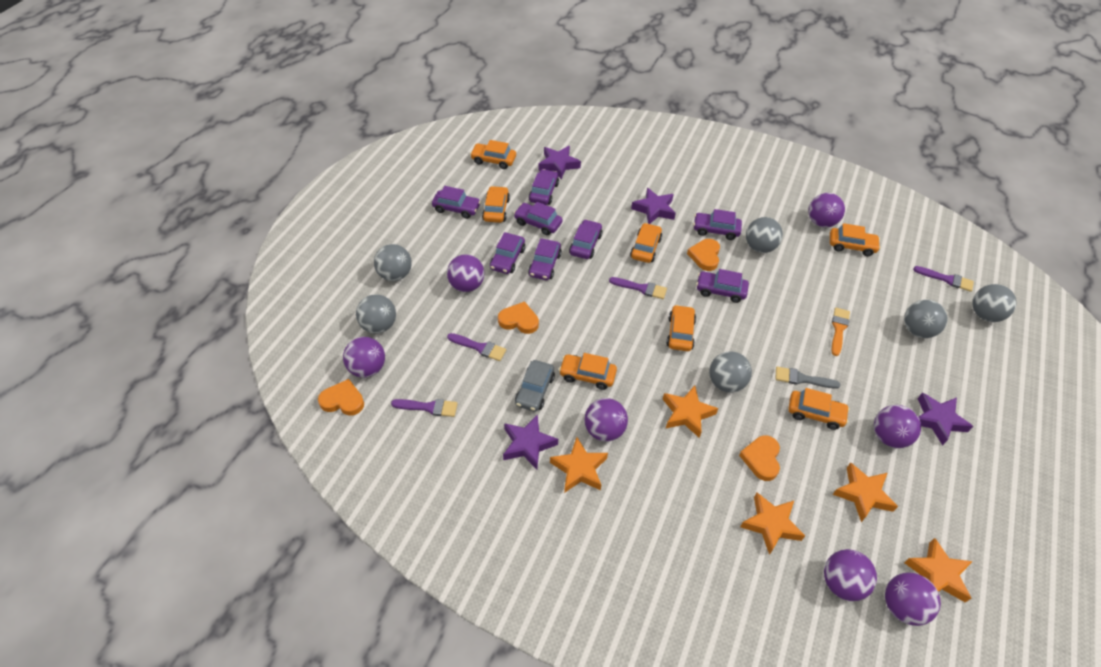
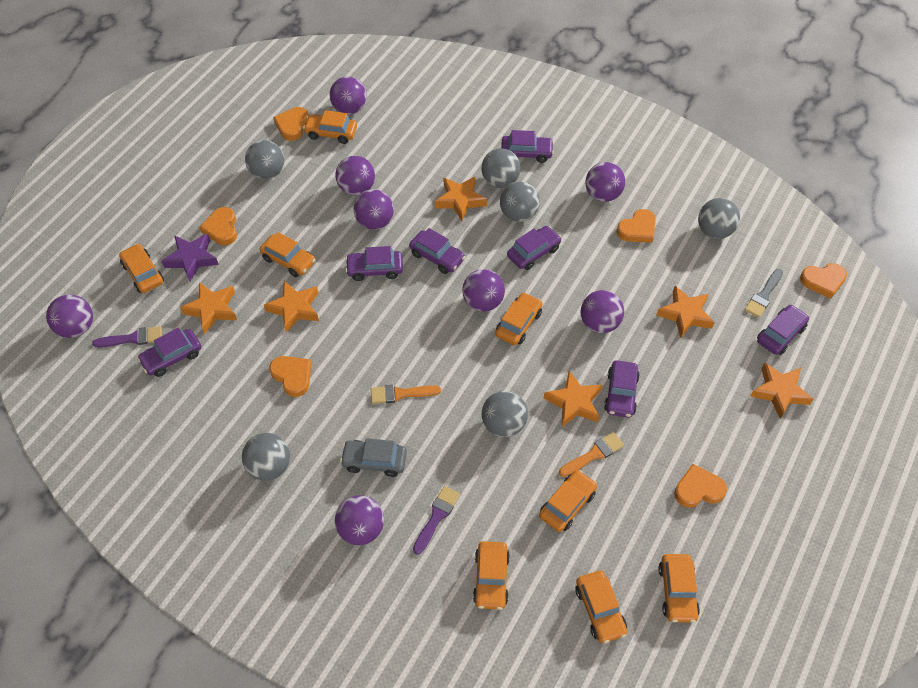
orange brush: [831,308,850,356] = 1 -> [371,385,441,404] [559,432,624,477] = 2
orange car: [470,140,516,169] [482,186,510,223] [559,353,617,390] [630,223,662,263] [666,305,696,351] [788,388,850,430] [830,223,881,256] = 7 -> [119,244,164,293] [259,232,316,277] [303,110,357,144] [473,541,510,610] [495,292,542,345] [539,470,597,532] [575,571,627,643] [658,554,700,623] = 8
orange heart: [318,379,364,415] [498,301,539,334] [687,239,720,271] [739,435,780,481] = 4 -> [199,207,237,245] [270,356,311,397] [273,107,309,141] [617,209,656,243] [674,464,727,508] [800,263,847,299] = 6
orange star: [550,437,608,493] [663,386,718,438] [740,493,805,555] [832,462,898,522] [904,538,973,603] = 5 -> [180,282,237,334] [264,281,319,333] [435,177,487,221] [543,371,602,427] [657,286,715,339] [750,363,813,419] = 6
purple ball: [343,337,385,378] [447,254,485,292] [585,398,628,442] [808,193,845,228] [824,549,877,601] [874,405,921,448] [885,572,941,626] = 7 -> [46,295,93,338] [329,76,367,115] [335,156,375,195] [335,495,384,545] [353,189,394,230] [462,269,505,312] [581,290,624,333] [585,162,625,202] = 8
purple brush: [391,399,458,417] [447,333,506,361] [609,277,667,299] [913,266,974,292] = 4 -> [92,326,162,347] [413,486,460,555] = 2
purple car: [432,186,481,219] [490,232,525,274] [514,202,563,235] [528,169,559,205] [528,238,562,280] [569,219,603,259] [693,209,742,240] [696,269,749,303] = 8 -> [137,328,201,377] [345,246,403,281] [409,228,465,274] [501,130,554,163] [507,226,562,270] [604,360,640,418] [757,305,809,355] = 7
purple star: [503,414,558,470] [538,146,581,179] [631,188,676,224] [918,393,973,446] = 4 -> [161,233,219,282] = 1

